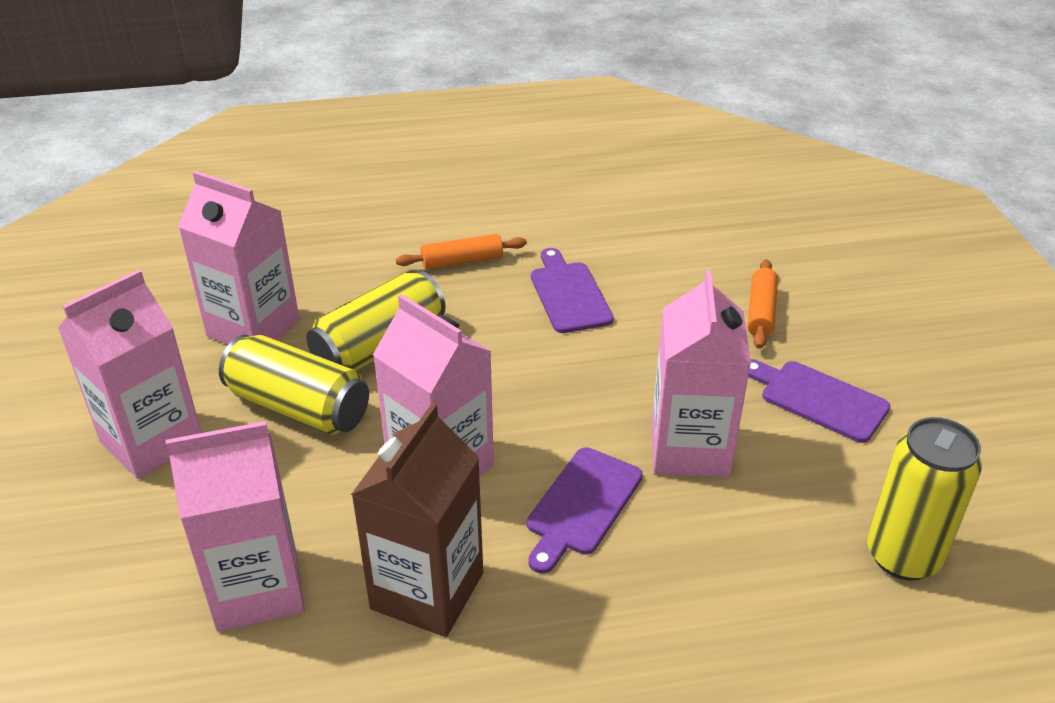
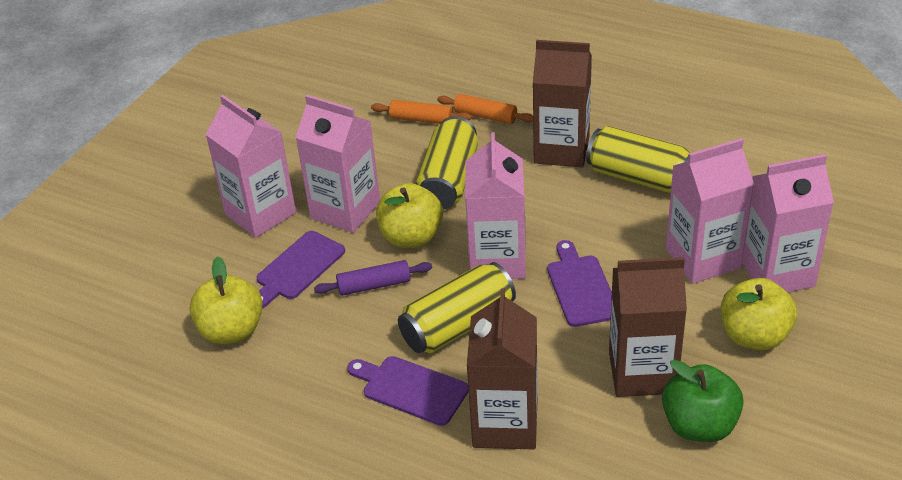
brown carton: [351,403,483,637] = 1 -> [467,288,538,450] [533,40,592,167] [609,257,687,397] = 3
green apple: none = 0 -> [662,360,744,442] = 1
purple rolling pin: none = 0 -> [314,260,432,296] = 1
yellow apple: none = 0 -> [190,256,263,344] [376,183,443,248] [721,278,797,350] = 3

